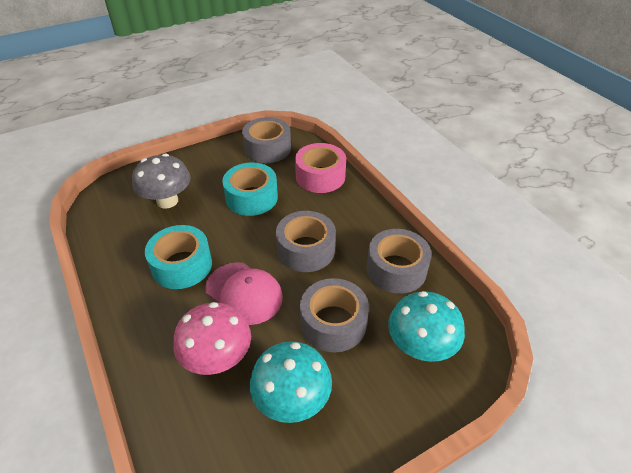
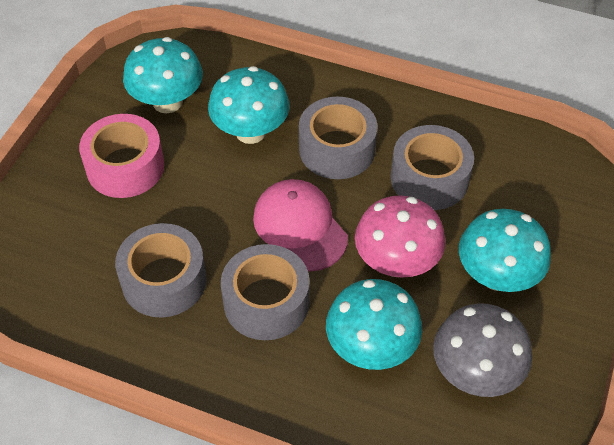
turquoise mushroom: [250,341,332,423] [388,291,465,362] = 2 -> [123,37,203,113] [208,66,290,144] [326,279,422,370] [459,209,551,292] = 4
turquoise tape: [145,225,212,289] [222,163,278,216] = 2 -> none = 0

